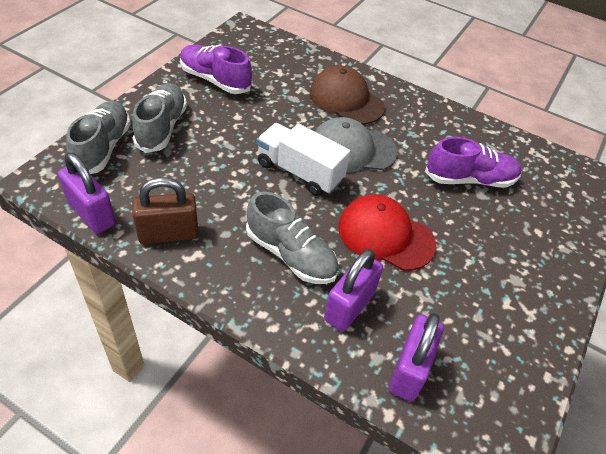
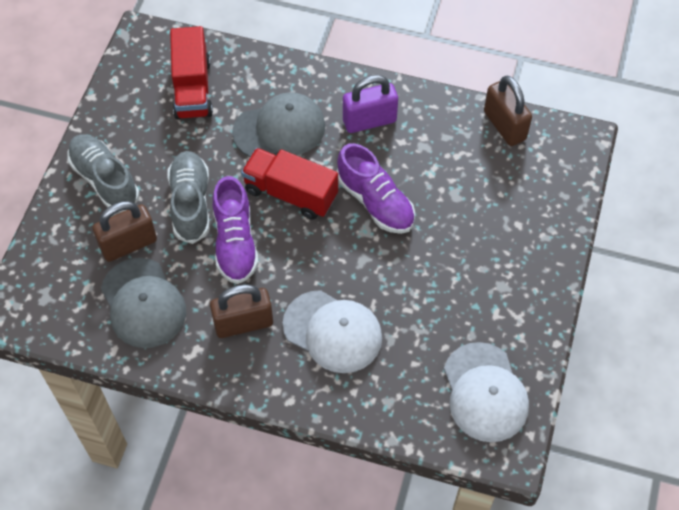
brown cap: [310,66,385,125] = 1 -> none = 0
brown padlock: [132,177,199,244] = 1 -> [92,201,157,262] [210,284,273,338] [484,75,532,146] = 3
grey cap: [315,117,397,173] = 1 -> [101,258,186,348] [232,92,325,157] = 2
grey shoe: [66,101,131,174] [132,83,187,153] [246,192,339,284] = 3 -> [68,134,139,212] [168,151,210,244] = 2
purple padlock: [58,153,115,234] [324,249,383,331] [389,313,444,401] = 3 -> [343,75,398,133] = 1
red cap: [338,194,436,271] = 1 -> none = 0
red truck: none = 0 -> [170,26,213,119] [241,148,338,220] = 2
white cap: none = 0 -> [283,290,382,373] [444,342,529,442] = 2
white truck: [257,123,351,196] = 1 -> none = 0

